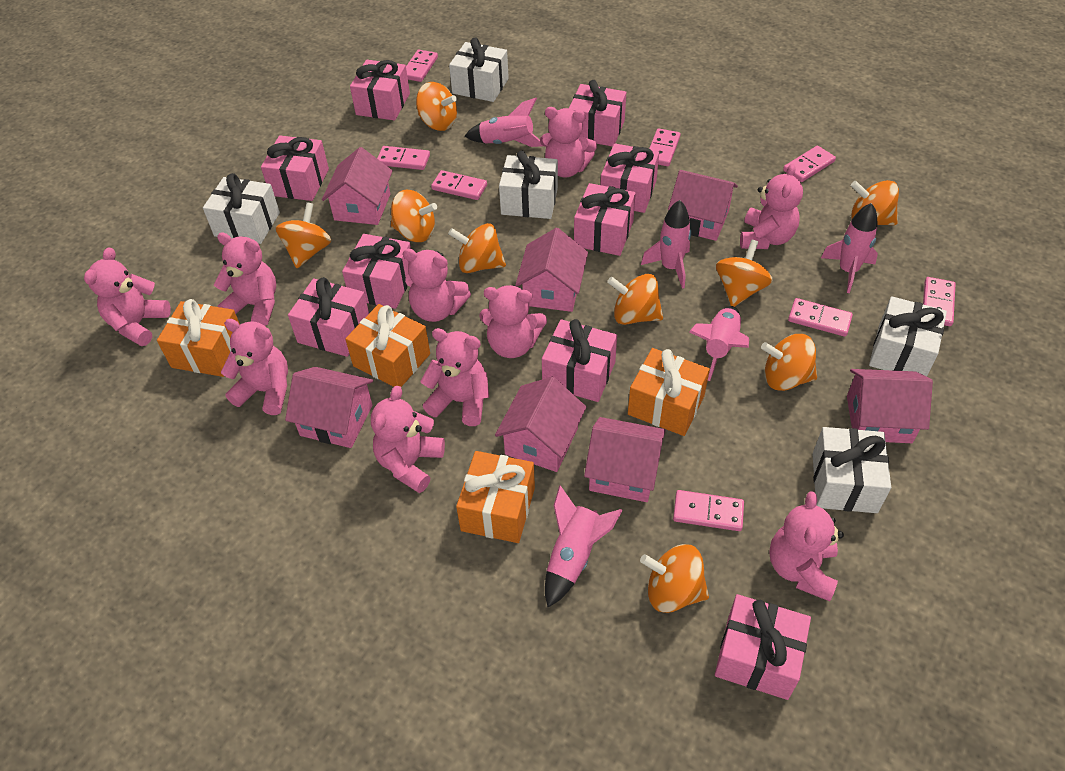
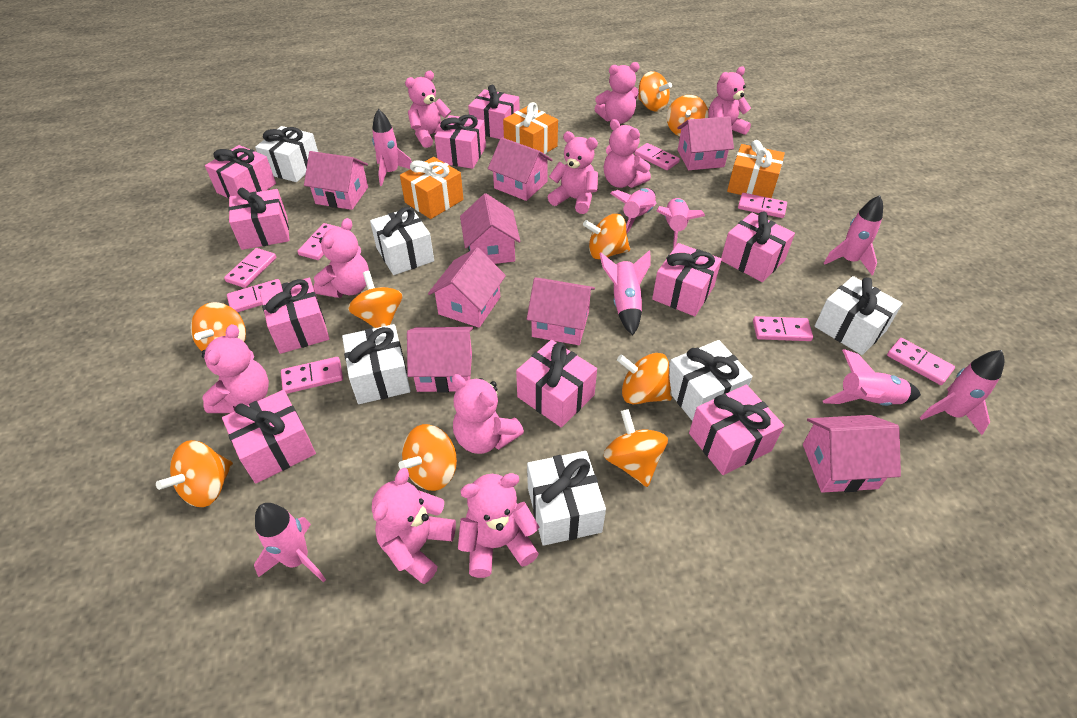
orange gift: [157,299,240,377] [345,304,430,387] [456,451,535,543] [628,348,710,436] = 4 -> [400,157,463,219] [503,102,558,154] [727,140,785,198] = 3
pink gift: [261,135,329,201] [288,277,369,357] [342,234,411,309] [350,60,410,121] [542,319,617,402] [569,80,626,147] [574,183,636,256] [600,143,659,213] [715,594,811,700] = 9 -> [205,145,276,199] [222,390,316,484] [228,188,289,250] [260,278,329,354] [434,114,486,169] [468,85,520,139] [516,340,597,427] [652,243,722,316] [689,385,784,475] [721,212,795,282] = 10
pink house: [285,367,373,448] [322,147,393,225] [495,377,586,472] [515,228,588,312] [584,417,666,502] [668,170,738,241] [847,369,933,443] = 7 -> [304,151,368,210] [407,327,474,393] [428,247,506,328] [460,193,520,264] [488,137,552,201] [527,278,595,345] [677,116,734,170] [803,415,901,493] = 8
pink rocket: [465,98,543,147] [545,485,623,607] [641,200,691,289] [689,306,749,381] [821,203,878,293] = 5 -> [254,503,326,582] [372,109,412,186] [599,250,650,335] [610,188,656,233] [657,198,705,249] [823,195,883,275] [823,349,921,406] [920,350,1005,435] = 8
white gift: [203,173,280,244] [449,38,509,102] [499,151,558,219] [812,427,891,513] [869,296,947,377] = 5 -> [255,126,318,182] [342,324,411,404] [370,207,434,275] [527,451,606,546] [669,340,752,421] [815,276,903,355] = 6

